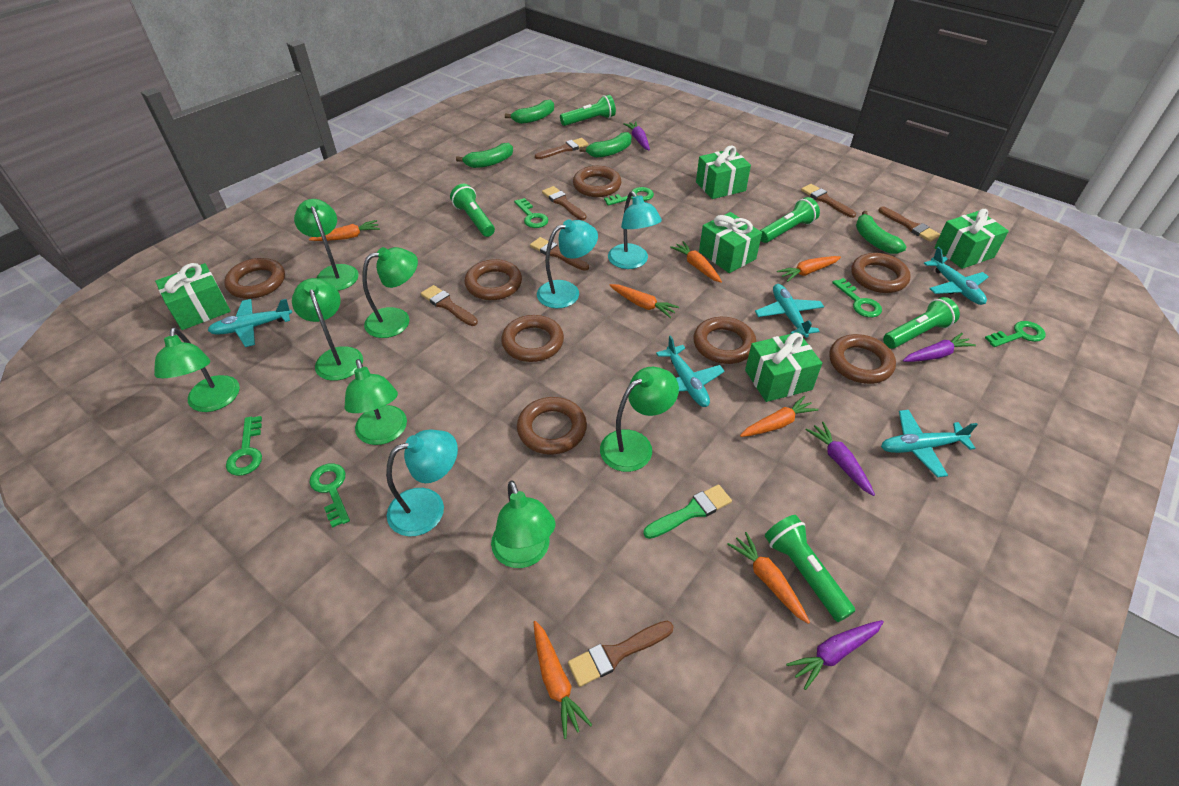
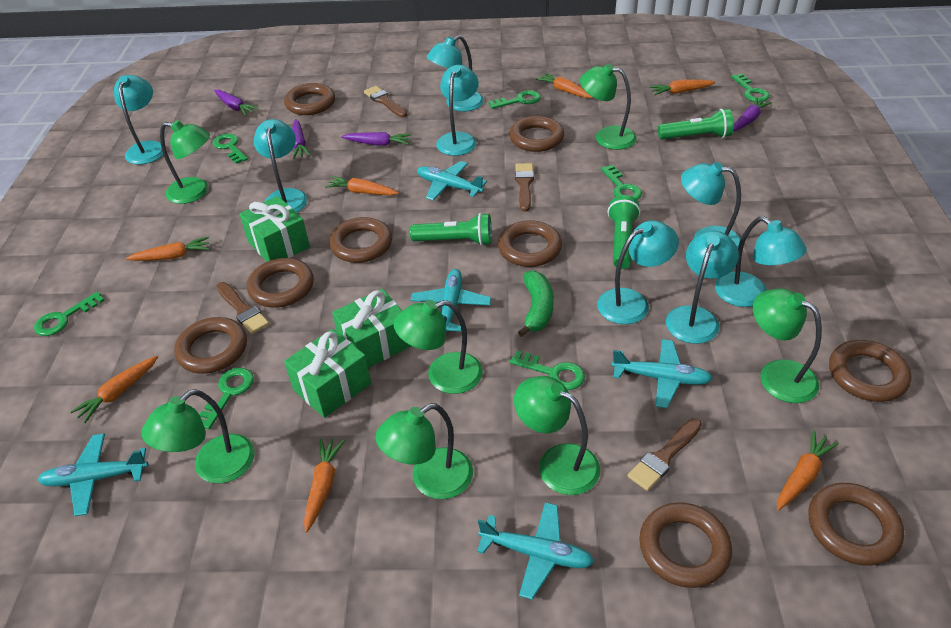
brown brush: [421,285,478,326] [530,237,589,271] [535,138,589,159] [542,186,586,220] [568,621,674,687] [801,184,856,218] [878,207,940,242] = 7 -> [216,282,269,334] [364,86,407,117] [515,163,534,211] [628,418,702,491] = 4
brown ring: [224,258,285,299] [464,259,522,300] [501,315,564,362] [517,397,587,455] [573,166,621,197] [693,317,756,364] [829,334,896,384] [851,253,910,293] = 8 -> [174,317,247,374] [247,258,314,308] [284,83,335,115] [329,217,392,263] [498,220,562,267] [509,116,564,152] [639,502,732,588] [808,483,904,566] [829,340,912,402] = 9
green banana: [456,143,513,168] [505,100,554,124] [579,132,631,158] [856,211,907,254] = 4 -> [518,271,554,337] = 1
green brush: [643,484,732,539] = 1 -> none = 0
green flashlight: [450,184,495,237] [560,95,616,126] [760,197,820,243] [765,515,855,622] [883,297,960,349] = 5 -> [410,213,492,246] [608,195,640,269] [658,109,734,139] = 3
green gift: [155,263,231,330] [696,145,751,199] [699,212,762,273] [745,332,822,402] [934,209,1009,269] = 5 -> [239,196,310,262] [284,329,371,418] [332,289,411,368] = 3
green key: [226,416,262,476] [310,463,350,528] [514,198,548,228] [604,187,654,206] [832,278,882,317] [985,321,1046,347] = 6 -> [34,292,105,336] [199,368,254,429] [213,134,248,164] [489,90,541,109] [510,350,585,390] [601,165,642,200] [731,73,770,102] = 7
turquoise lamp: [386,429,458,536] [537,219,598,308] [608,191,662,269] = 3 -> [114,75,163,165] [254,119,308,213] [427,35,484,111] [436,65,479,156] [597,220,679,324] [666,231,739,344] [681,162,741,248] [715,216,807,307] = 8

